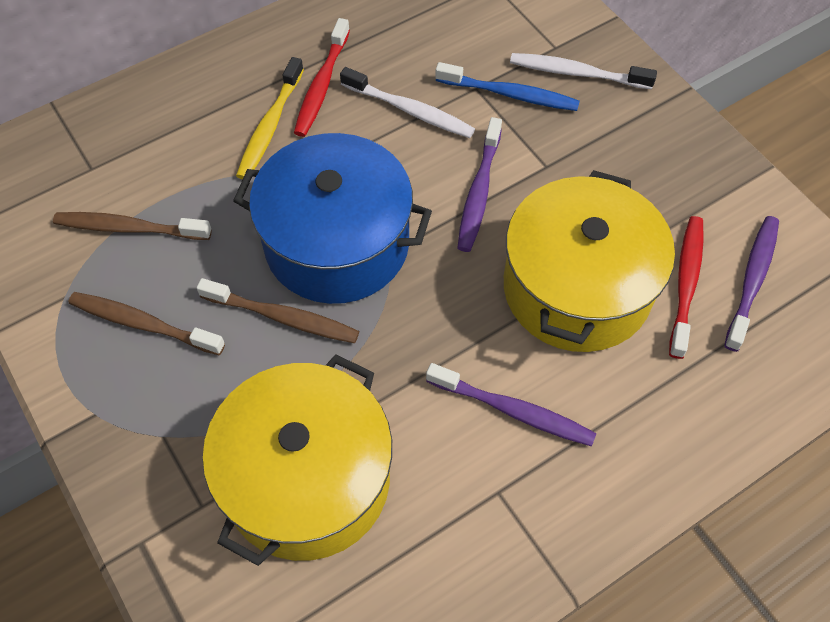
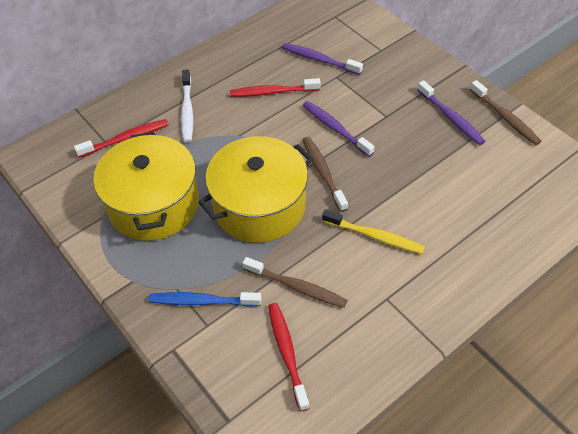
blue pot: [233,133,432,304] = 1 -> none = 0
red toothbrush: [294,18,350,137] [669,216,704,359] = 2 -> [74,119,169,158] [230,78,321,97] [268,303,310,411] = 3
white toothbrush: [340,67,475,138] [510,53,657,89] = 2 -> [181,69,193,143] = 1

